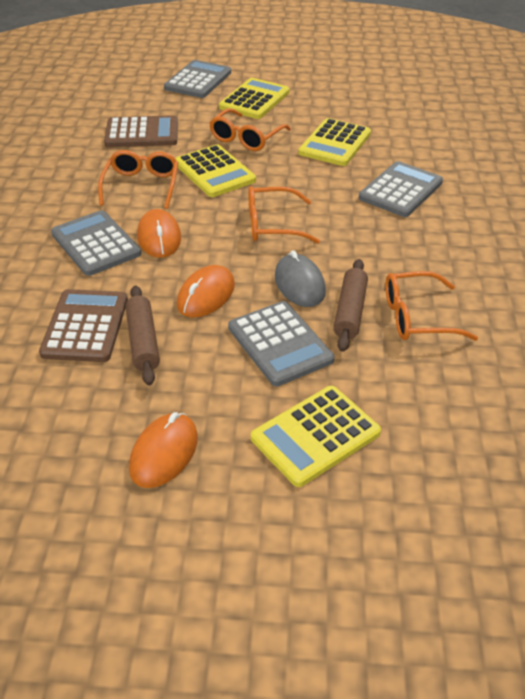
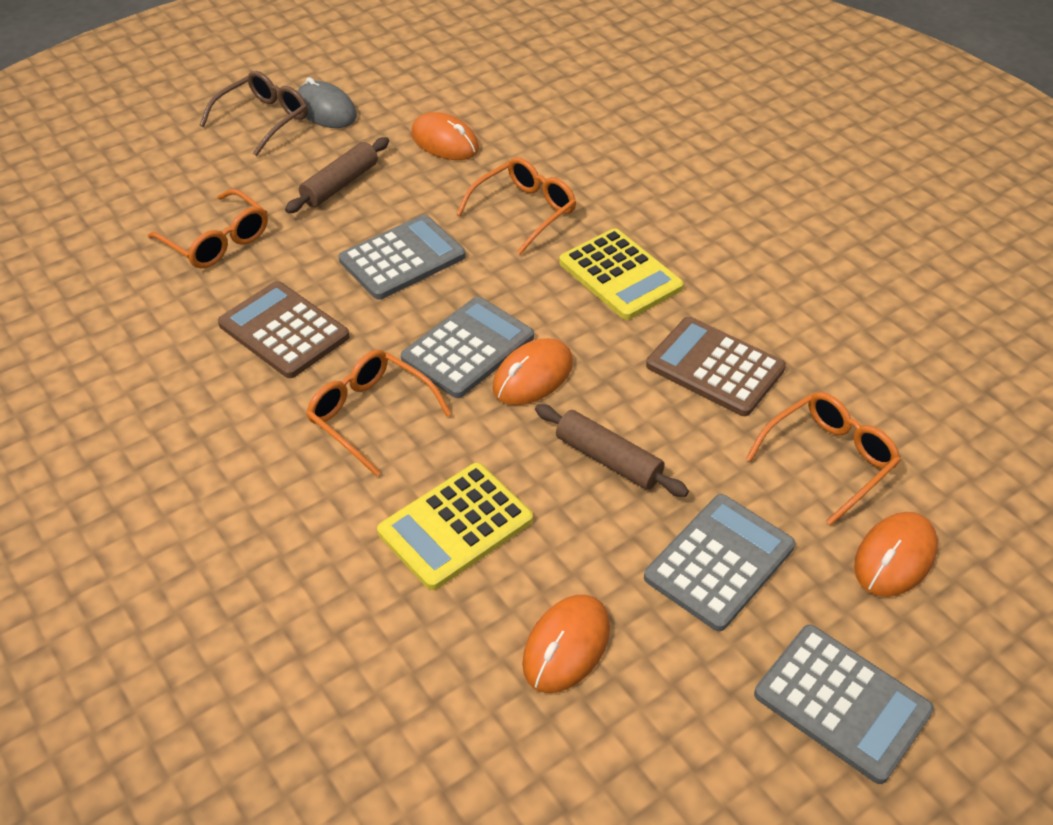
brown glasses: none = 0 -> [200,71,308,156] = 1
orange mouse: [129,412,198,488] [137,209,181,258] [177,265,235,317] = 3 -> [411,112,479,160] [492,338,573,405] [522,595,610,693] [854,512,938,597] = 4
yellow calculator: [175,144,256,197] [219,78,290,119] [251,386,381,487] [298,118,371,166] = 4 -> [377,463,533,590] [559,228,684,320] = 2

